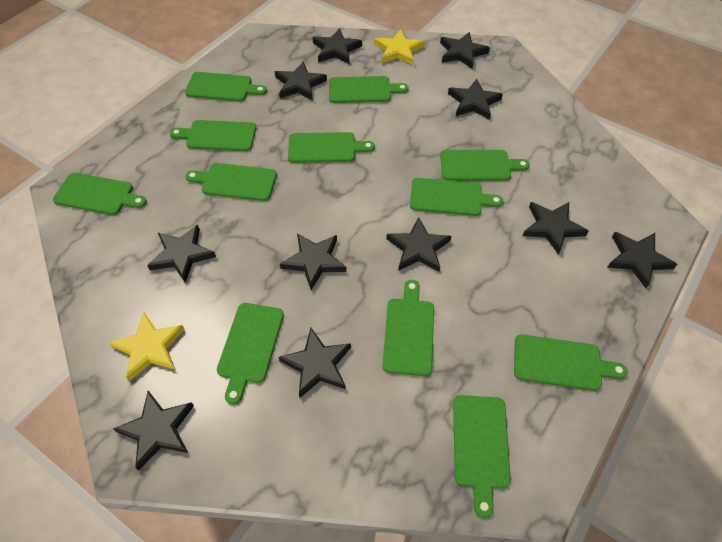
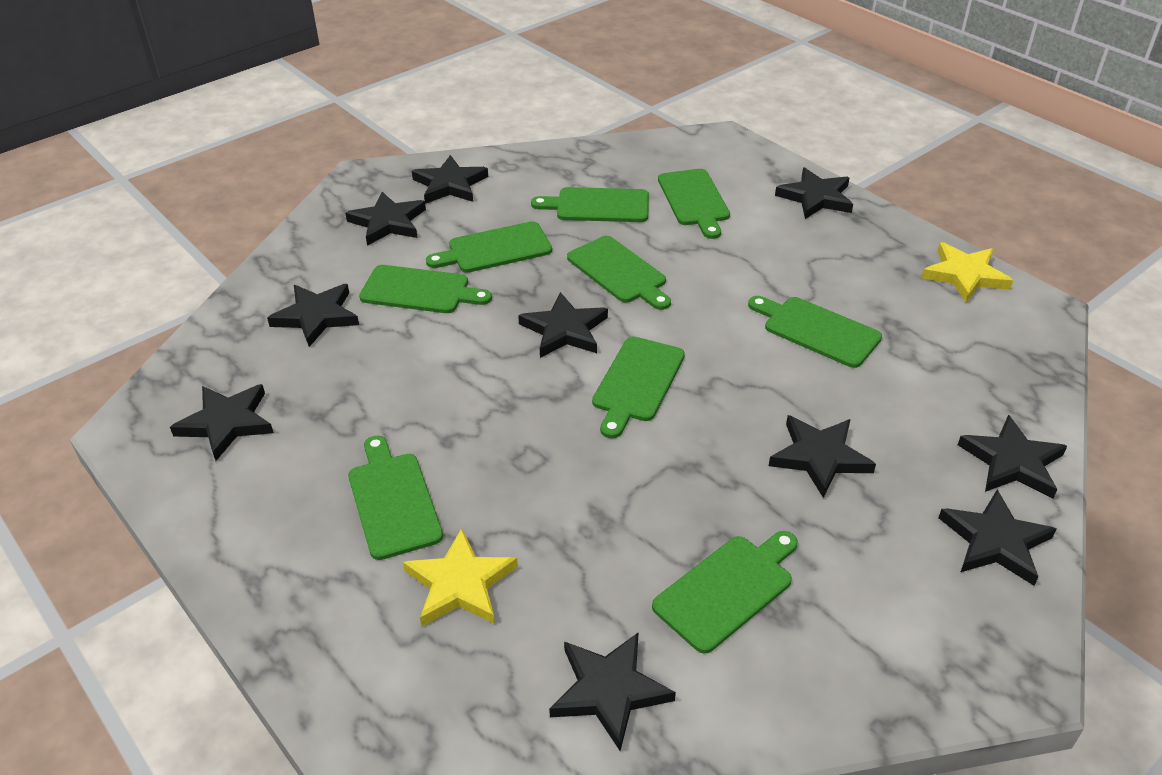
black star: [113,391,194,471] [147,225,216,283] [275,61,327,101] [279,328,351,398] [280,233,347,290] [313,28,362,64] [386,217,452,272] [440,32,490,69] [448,79,503,120] [523,202,589,255] [607,232,677,288] = 11 -> [170,384,274,461] [267,284,359,347] [345,192,426,246] [412,155,488,204] [518,292,608,358] [549,632,676,751] [769,415,876,498] [775,167,853,219] [938,490,1057,586] [958,415,1067,499] = 10
green cutting board: [53,173,147,215] [170,120,256,151] [185,72,267,102] [185,163,277,201] [217,303,284,405] [288,132,375,163] [329,76,409,103] [382,280,434,376] [410,178,503,216] [440,150,530,181] [453,395,511,518] [514,334,628,391] = 12 -> [348,435,443,560] [359,265,492,313] [426,221,552,273] [531,187,649,222] [567,236,671,310] [592,336,685,438] [652,531,798,654] [658,169,730,239] [748,296,882,368] = 9

